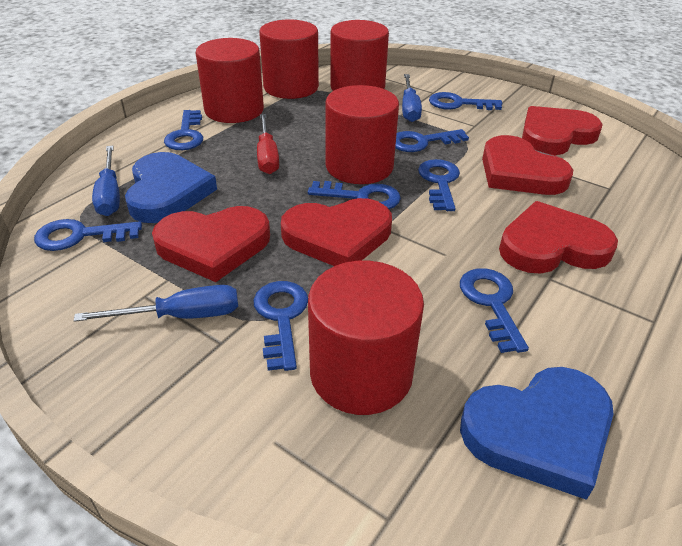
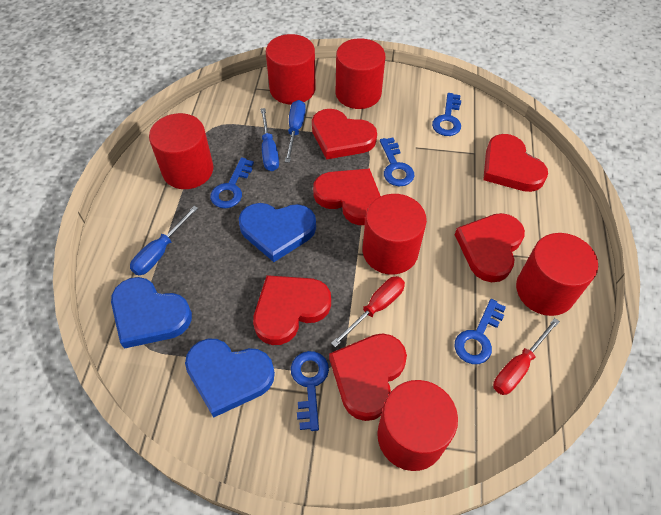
blue heart: [125,152,217,223] [460,367,613,500] = 2 -> [111,277,192,349] [185,339,275,418] [239,203,316,262] = 3
blue key: [34,219,142,251] [164,110,203,150] [253,281,308,371] [308,181,401,209] [395,129,469,152] [418,159,460,211] [429,92,502,110] [460,268,529,353] = 8 -> [210,157,254,208] [291,351,329,431] [380,137,414,186] [432,93,461,136] [455,299,506,364] = 5
red cylinder: [196,38,264,123] [259,19,319,99] [308,261,424,415] [325,85,399,184] [330,20,389,91] = 5 -> [149,113,213,189] [266,34,316,104] [336,38,385,109] [363,194,427,275] [377,380,458,471] [516,233,598,316] = 6
red heart: [152,206,270,282] [281,198,392,266] [482,135,573,195] [499,201,618,274] [522,106,603,155] = 5 -> [253,275,331,345] [312,109,377,160] [313,169,380,225] [329,333,407,421] [455,213,525,282] [483,134,548,192] = 6
red screwdriver: [257,114,279,174] = 1 -> [331,276,405,347] [493,318,560,395] = 2

